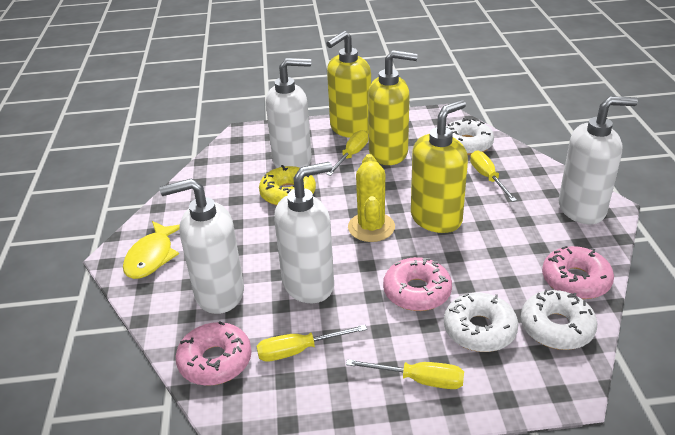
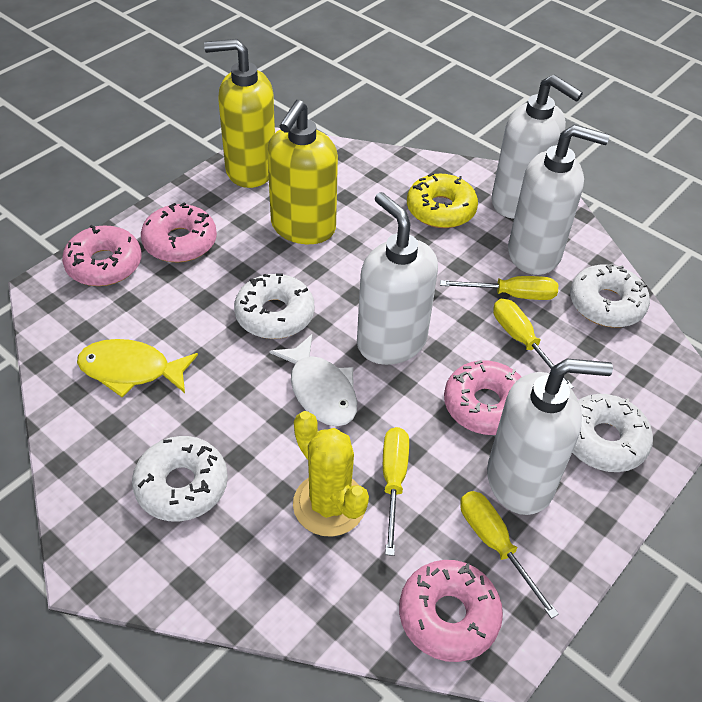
pink donut: [175,322,252,386] [383,257,452,311] [542,246,614,299] = 3 -> [62,225,141,286] [141,202,217,263] [399,560,503,662] [444,360,521,435] = 4
white donut: [444,293,519,352] [446,118,494,155] [521,290,597,350] = 3 -> [132,436,228,522] [234,273,315,339] [570,263,650,327] [572,394,653,472] = 4
white fish: none = 0 -> [269,334,357,426] = 1
yellow soap dispenser: [326,31,371,138] [368,50,418,165] [411,100,468,233] = 3 -> [204,39,275,188] [267,100,338,244] = 2

